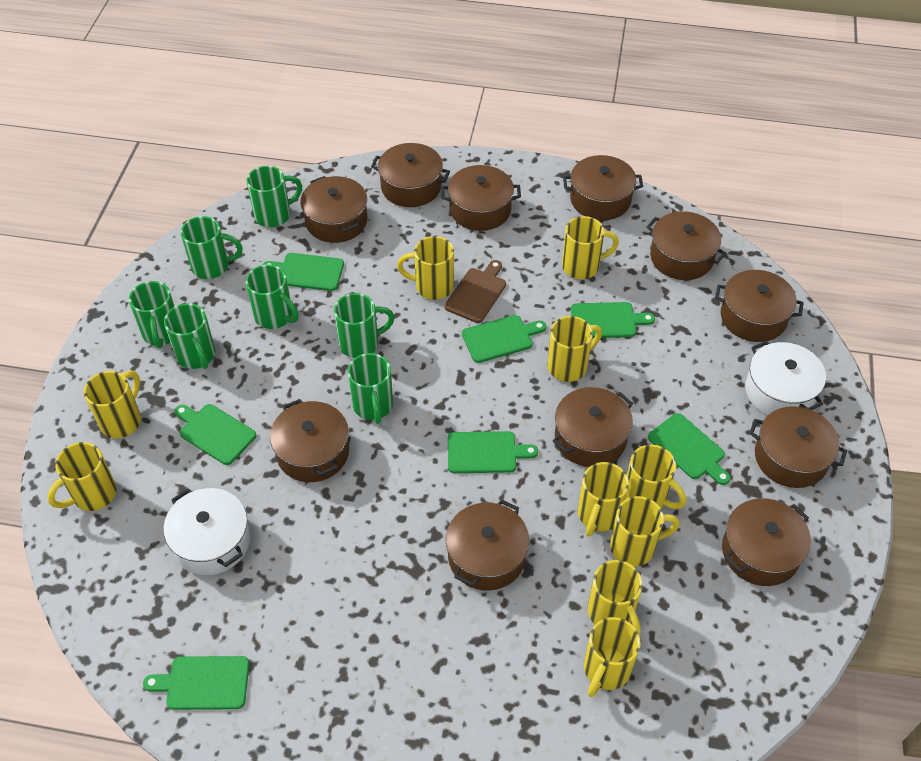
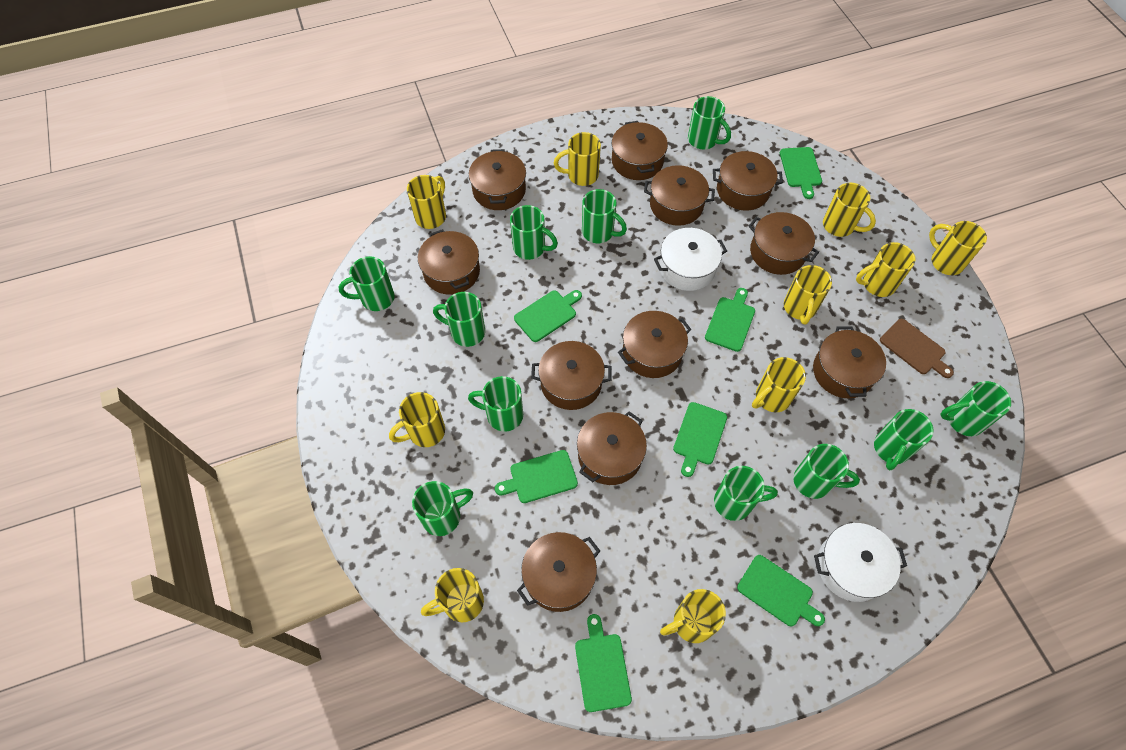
green mug: [129,281,175,349] [164,303,215,369] [181,216,243,279] [246,265,299,329] [247,166,302,227] [334,293,395,358] [347,353,393,424] = 7 -> [339,256,395,311] [412,481,473,536] [433,292,485,347] [468,376,523,432] [510,205,558,260] [582,189,627,243] [688,96,731,149] [714,466,778,521] [793,444,860,499] [874,409,934,470] [940,381,1011,436] = 11

